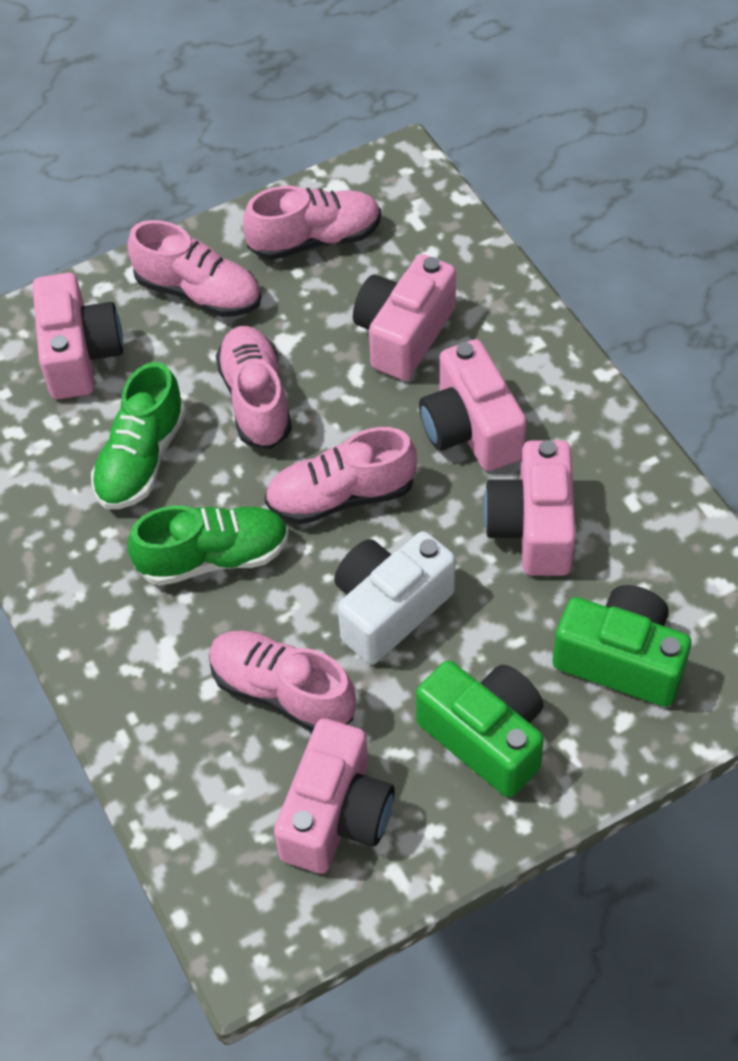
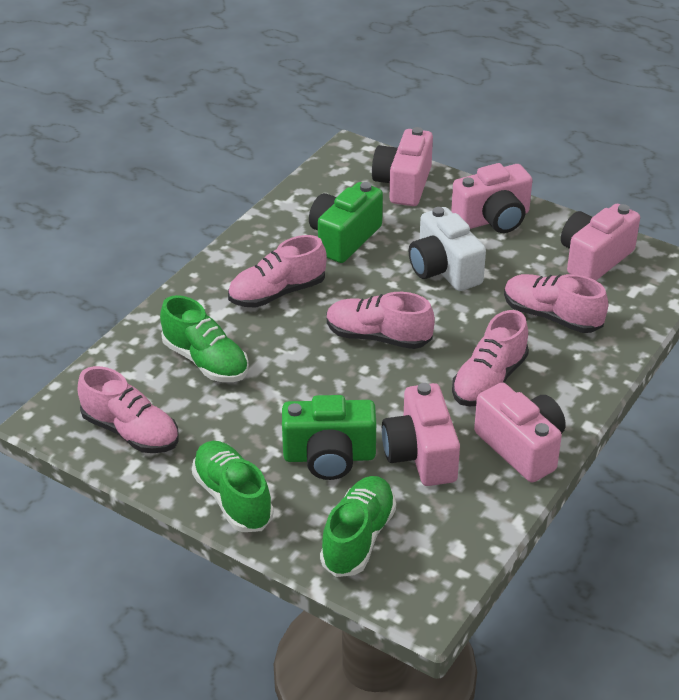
green shoe: [91,362,186,509] [128,506,289,586] = 2 -> [160,295,249,382] [192,441,274,532] [320,476,396,577] = 3

